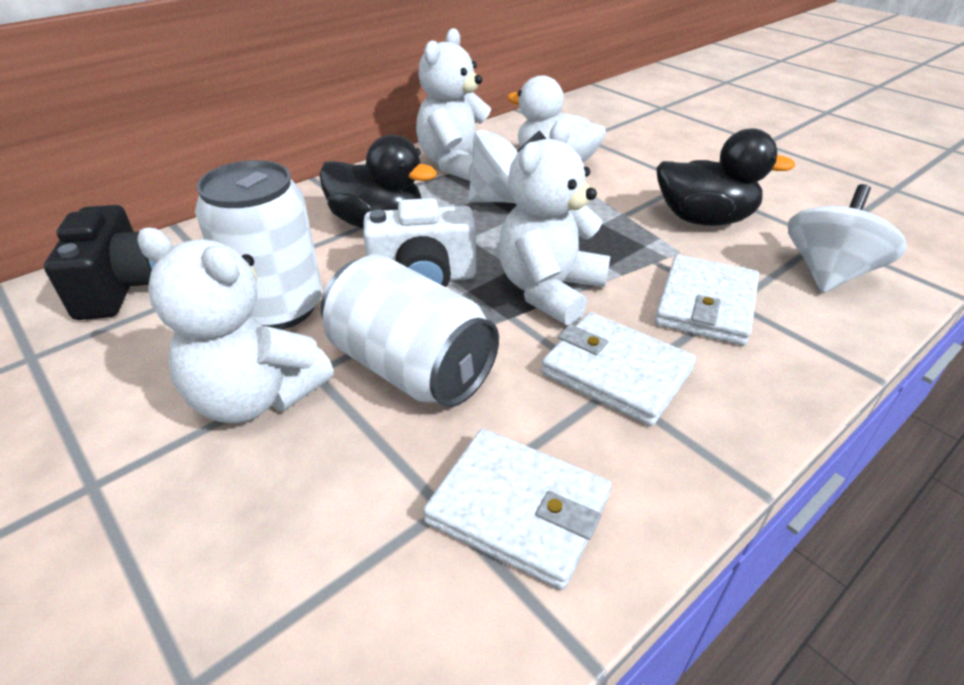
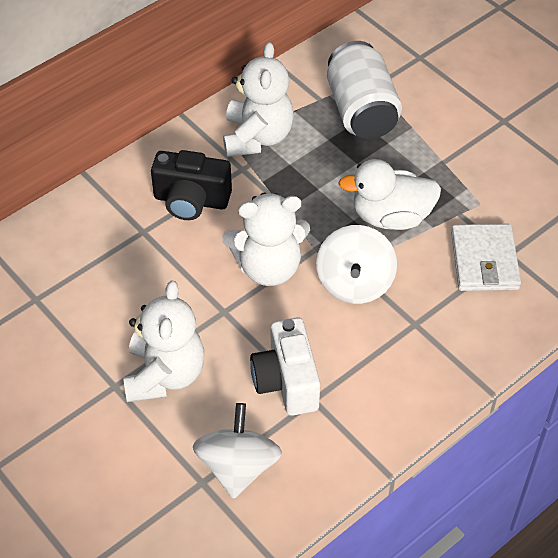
black duck: [319,134,437,228] [656,128,796,226] = 2 -> none = 0
white can: [195,160,323,330] [321,255,499,407] = 2 -> [327,41,402,139] = 1
white wallet: [423,428,611,590] [541,312,696,426] [655,255,759,346] = 3 -> [451,224,521,291] = 1

